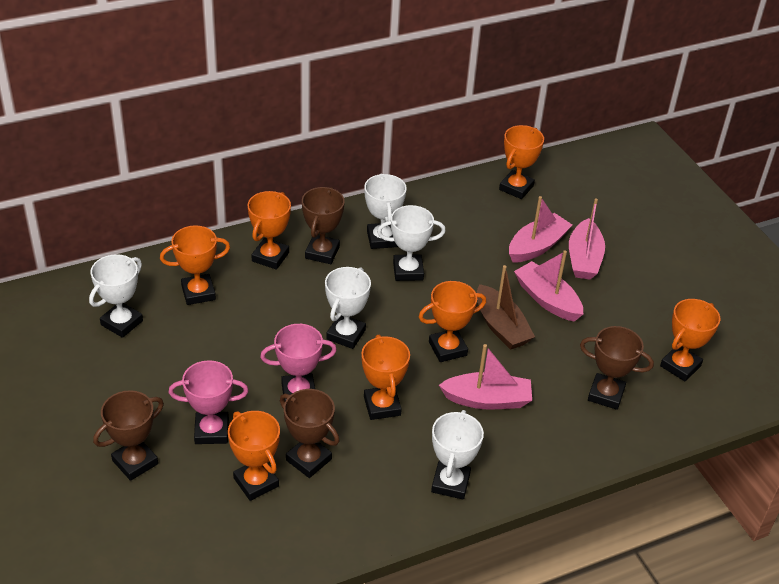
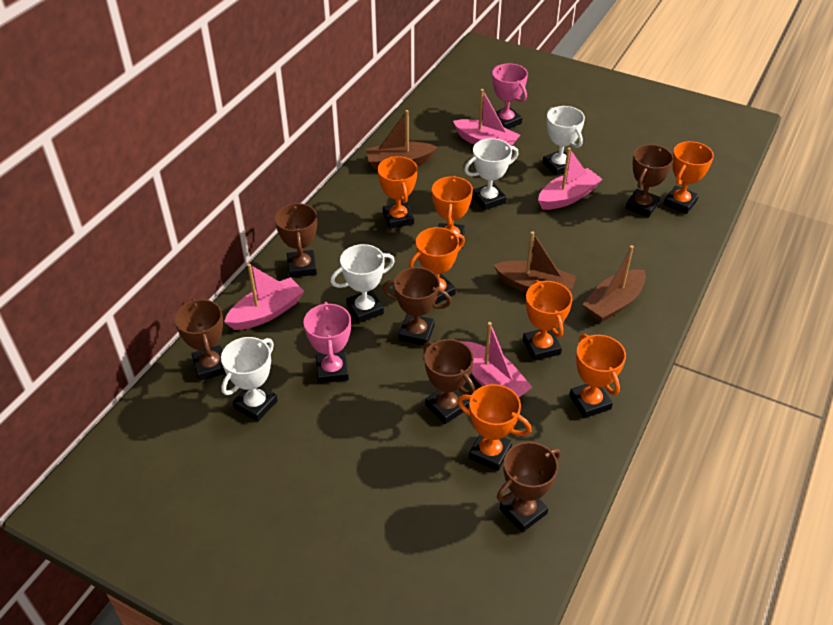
brown boat: [477,265,535,350] = 1 -> [366,110,438,170] [494,231,576,293] [582,245,646,322] = 3
brown trophy: [93,390,164,481] [280,389,339,478] [302,187,345,264] [580,326,654,410] = 4 -> [174,299,226,381] [275,203,317,278] [382,267,452,346] [423,339,475,424] [497,442,561,532] [626,144,674,217] = 6
white trophy: [89,254,143,338] [325,267,371,349] [364,173,407,249] [377,205,446,281] [431,410,484,499] = 5 -> [221,337,278,421] [330,244,395,323] [464,138,518,210] [543,106,585,176] = 4

